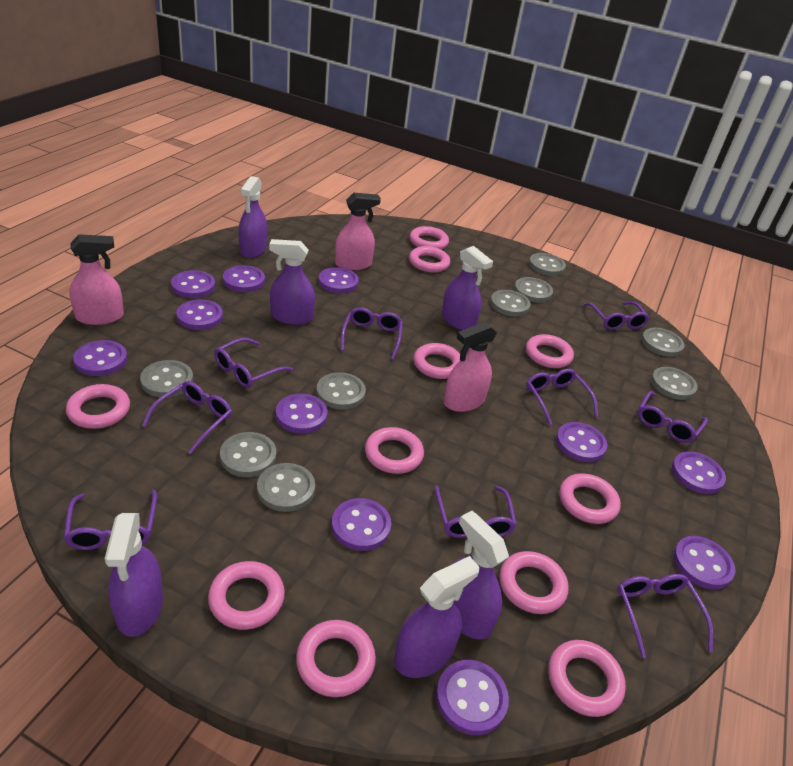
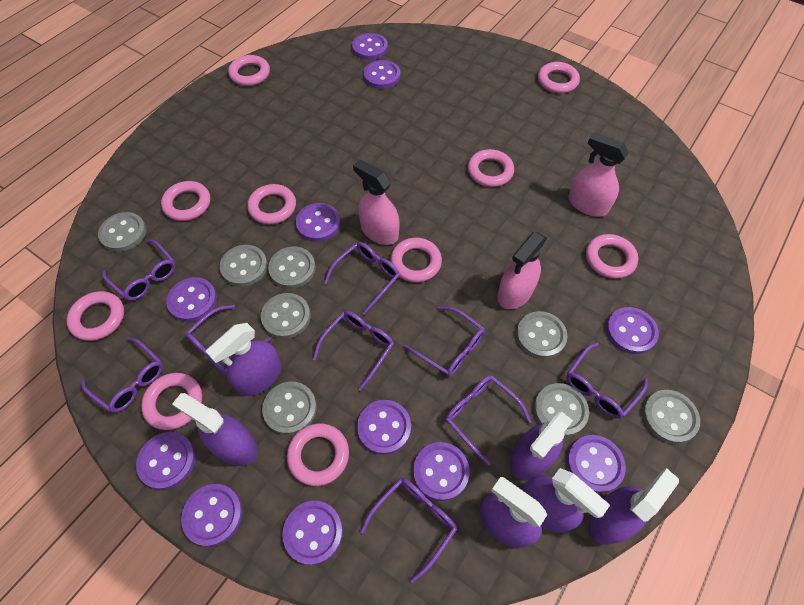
grey button: [140,360,193,398] [220,432,276,477] [257,463,315,512] [316,372,366,410] [490,290,531,317] [514,277,553,303] [529,253,566,276] [641,328,684,357] [651,367,698,400] = 9 -> [98,212,146,252] [220,245,268,287] [261,293,310,339] [262,382,317,435] [268,247,316,289] [516,311,567,359] [534,383,589,437] [642,390,700,444] = 8
pink ring: [66,384,130,429] [208,561,285,630] [296,620,376,697] [365,427,424,474] [409,246,450,272] [410,226,449,249] [414,343,460,379] [500,551,569,614] [526,334,574,368] [548,640,626,717] [560,473,621,524] = 11 -> [66,291,124,341] [141,373,202,430] [161,181,210,221] [228,55,270,86] [247,184,296,224] [287,423,349,486] [390,238,442,282] [468,149,514,187] [538,62,580,93] [586,234,638,279] = 10

